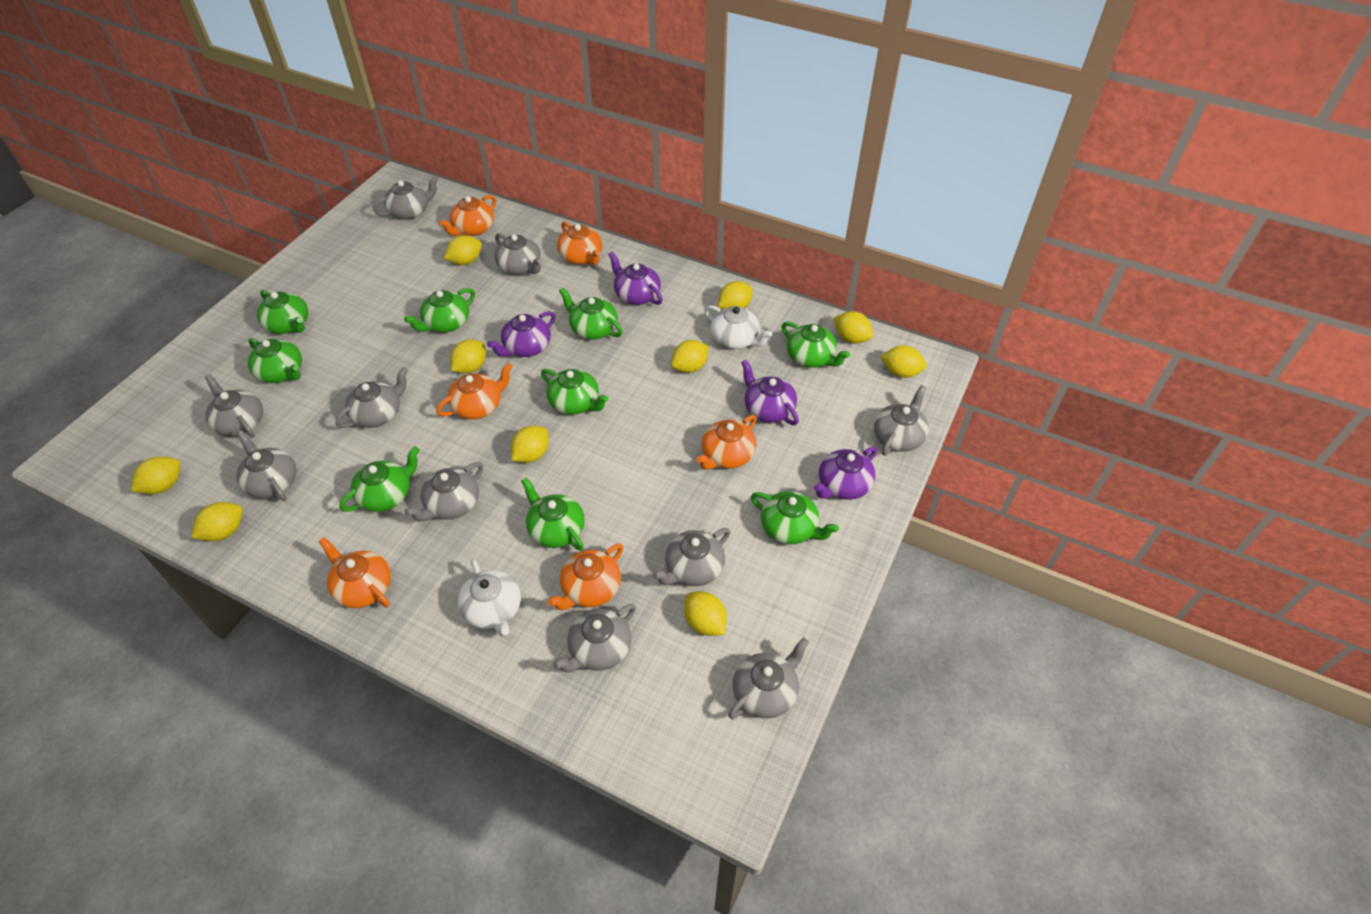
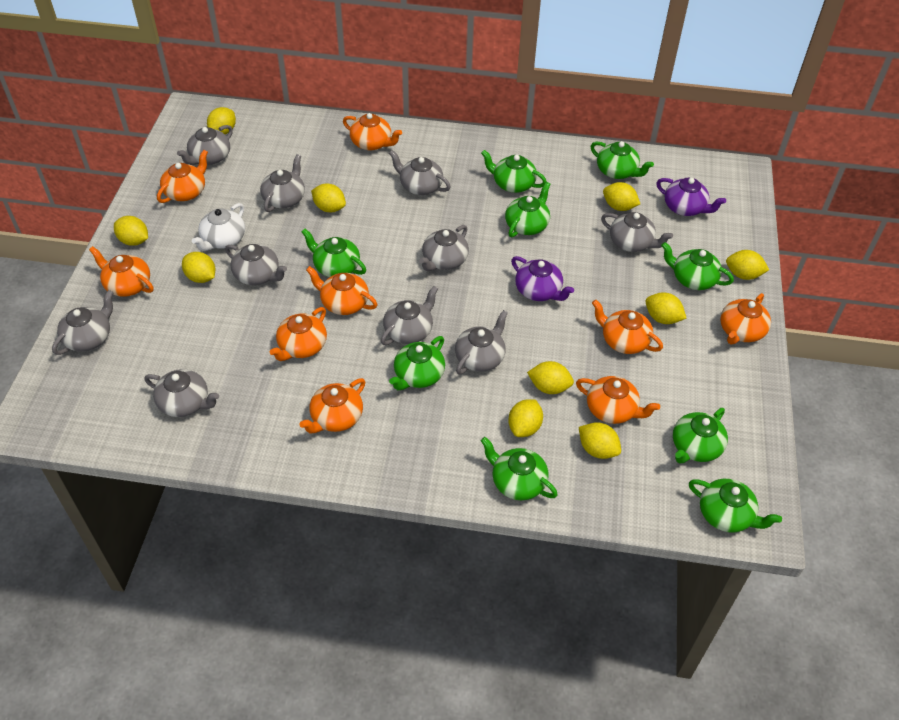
orange teapot: [318,537,391,608] [436,363,513,419] [439,195,496,236] [548,543,623,610] [557,221,602,265] [696,415,757,470] = 6 -> [89,246,154,297] [157,150,208,203] [270,307,327,361] [299,378,365,433] [306,266,377,315] [343,113,402,150] [576,376,660,424] [592,300,663,354] [720,293,771,344] = 9
purple teapot: [487,311,556,357] [608,252,663,305] [741,360,799,425] [814,447,877,500] = 4 -> [511,256,574,301] [656,177,726,216] = 2
white teapot: [458,559,521,637] [705,305,772,349] = 2 -> [192,203,245,251] = 1

